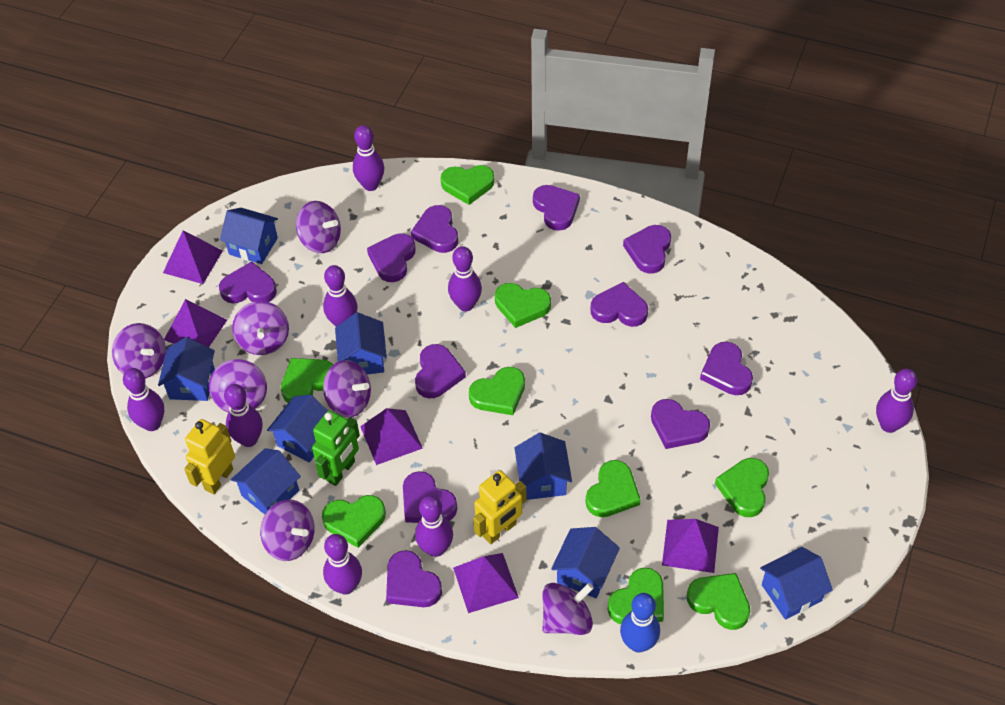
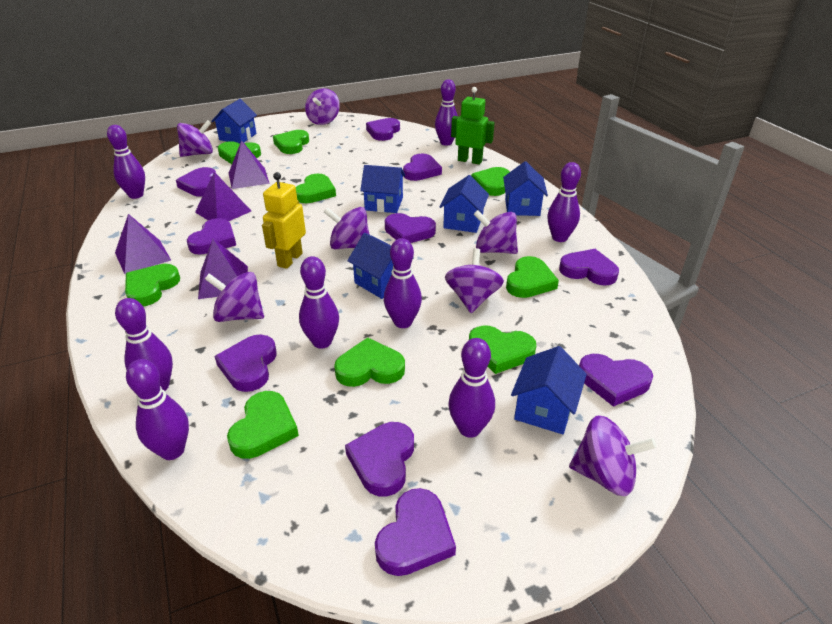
blue bowling pin: [620,593,660,653] = 1 -> none = 0
blue house: [158,337,215,401] [220,208,278,264] [231,448,301,515] [267,395,328,463] [335,312,387,374] [514,433,572,500] [551,527,620,598] [760,547,833,620] = 8 -> [211,99,257,143] [347,233,414,299] [360,165,405,213] [440,175,489,233] [503,161,548,216] [511,346,587,434] = 6
purple heart: [219,261,277,303] [367,233,416,282] [386,550,442,607] [403,471,457,523] [411,205,458,253] [415,344,466,398] [533,185,580,231] [591,282,648,327] [623,225,671,274] [651,399,710,449] [700,342,753,395] = 11 -> [176,167,216,197] [187,218,236,255] [215,334,277,392] [345,422,414,497] [366,118,400,141] [375,488,456,576] [385,213,436,243] [403,154,442,181] [559,249,619,286] [579,354,653,407] = 10
purple pyramid: [163,230,223,284] [164,299,227,347] [360,408,423,465] [453,553,519,613] [662,519,719,573] = 5 -> [115,214,171,274] [195,172,251,221] [198,239,248,299] [229,140,270,189] = 4
yellow robot: [184,419,235,494] [473,470,527,544] = 2 -> [262,172,306,269] = 1

